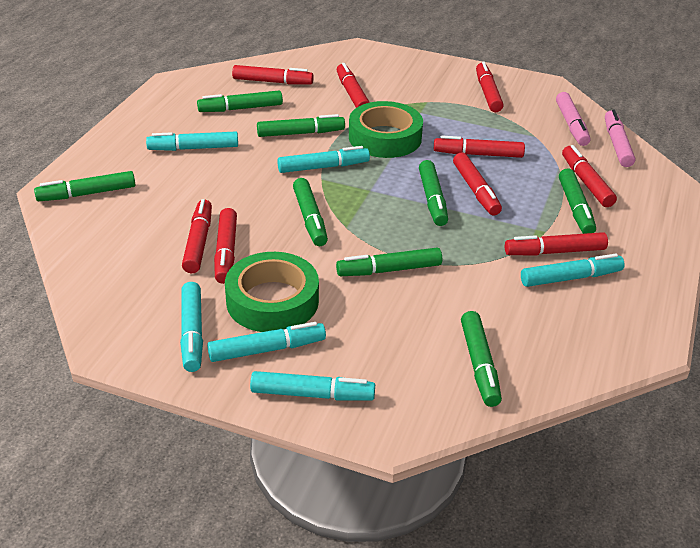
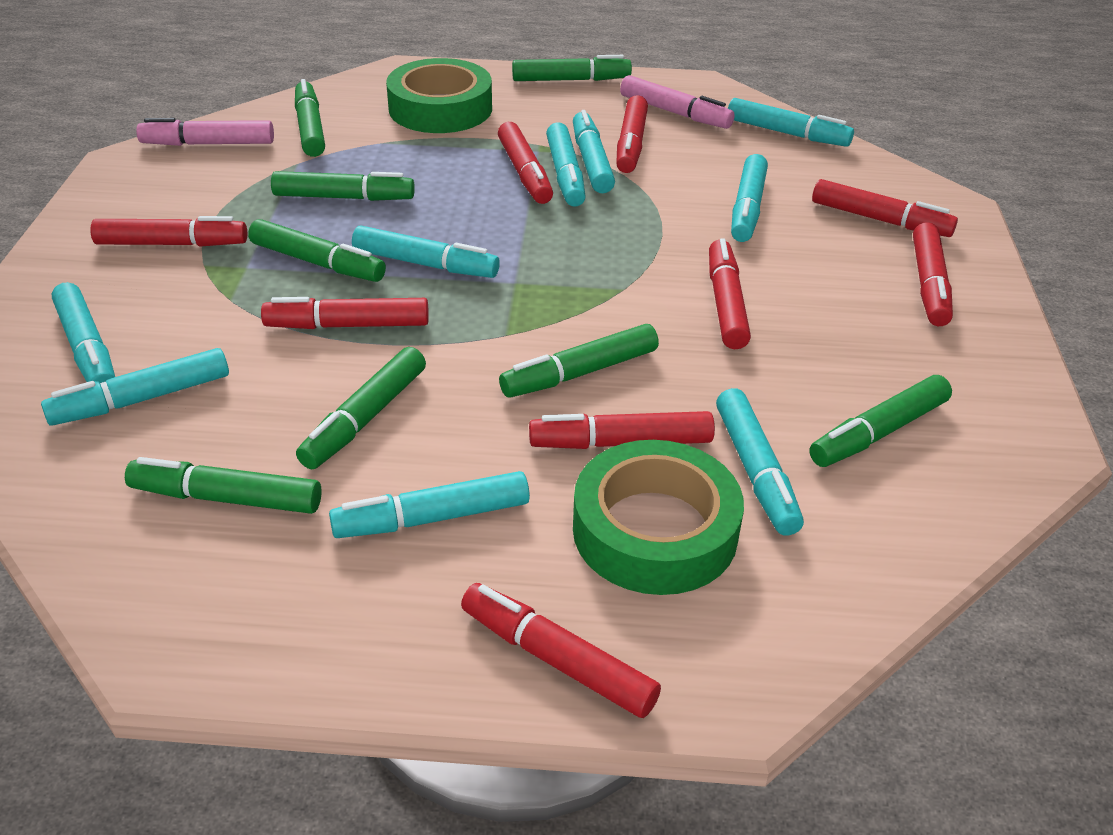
turquoise marker: [146,131,238,151] [180,282,203,372] [207,322,326,362] [250,371,375,401] [277,146,370,173] [521,254,625,287] = 6 -> [41,348,229,426] [52,282,115,383] [329,471,530,538] [352,225,500,278] [546,122,586,207] [573,110,615,193] [716,388,804,535] [728,98,854,147] [731,154,768,242] = 9

